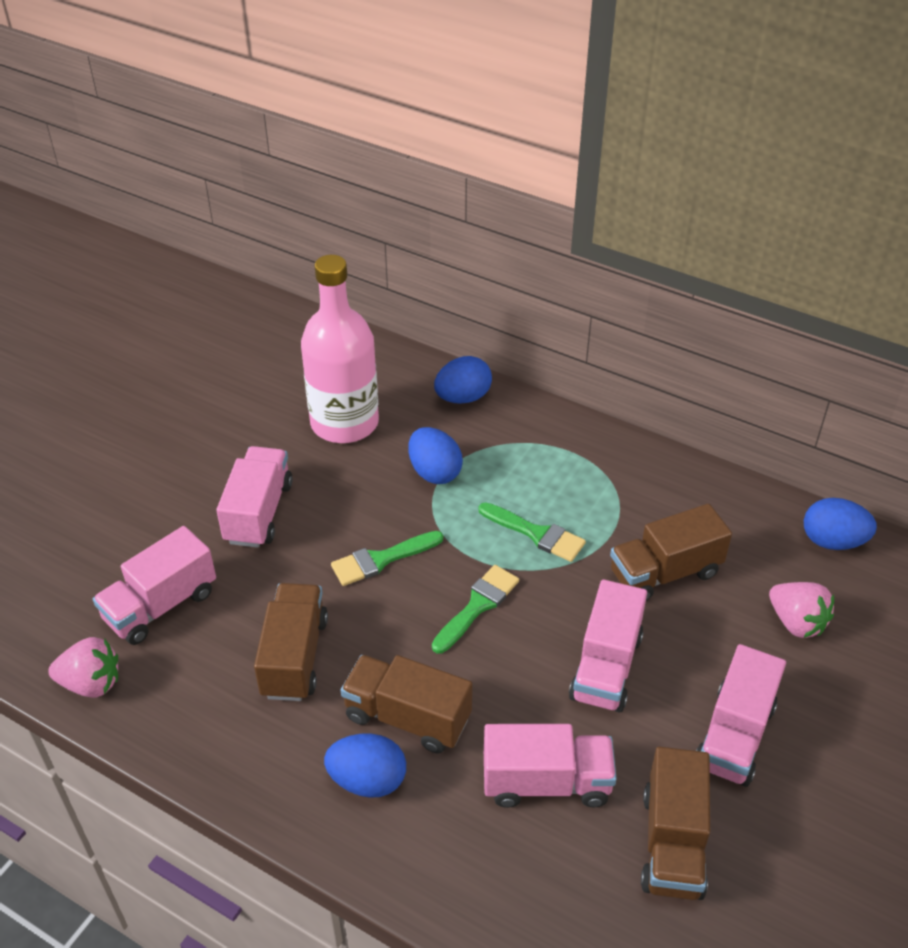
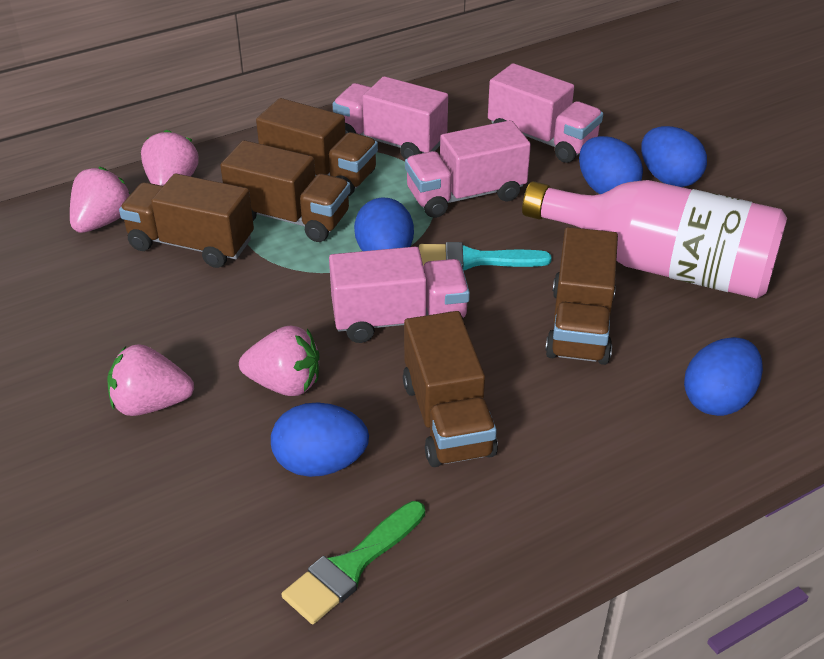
blue egg: [324,734,406,798] [408,427,463,484] [434,356,492,404] [804,498,877,550] = 4 -> [271,402,369,477] [354,197,414,251] [579,136,643,194] [641,126,707,187] [684,337,763,416] = 5
brown truck: [254,583,328,701] [341,655,472,753] [610,504,732,601] [641,747,710,900] = 4 -> [119,174,254,268] [220,140,350,242] [256,98,378,196] [403,311,498,467] [545,227,618,365] = 5
green brush: [331,531,443,586] [432,565,519,654] [479,502,586,562] = 3 -> [281,501,425,624] = 1
pink strawberry: [48,637,118,698] [769,582,834,638] = 2 -> [70,167,130,233] [107,344,194,416] [141,130,199,186] [239,326,319,396] = 4
pink truck: [93,526,216,645] [216,446,293,548] [484,724,617,808] [569,579,647,713] [696,644,786,787] = 5 -> [329,246,470,343] [333,76,448,159] [405,120,531,218] [488,63,603,163] = 4
turquoise brush: none = 0 -> [419,242,552,270] = 1

